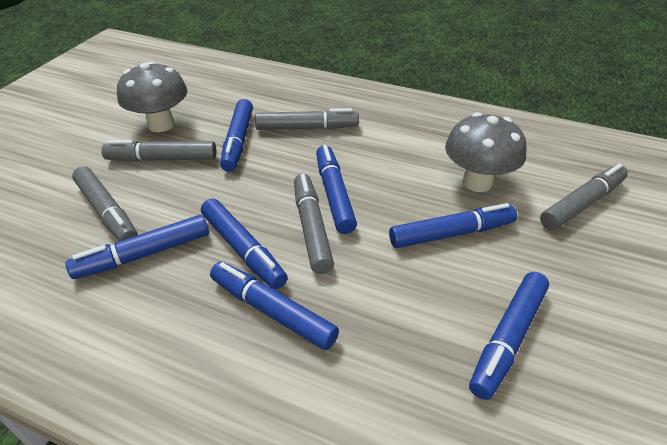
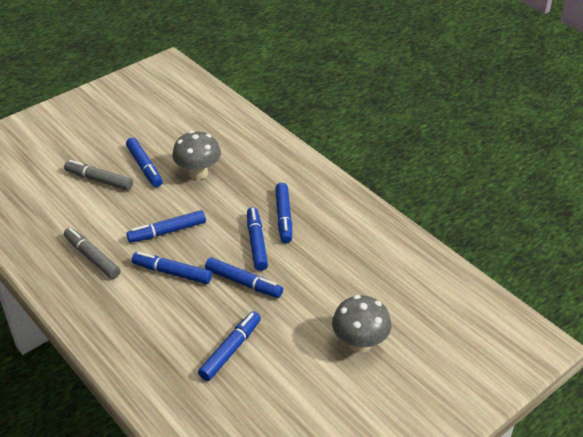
grey marker: [72,166,138,241] [101,140,216,162] [255,108,359,130] [294,174,334,274] [540,164,628,230] = 5 -> [64,160,133,191] [64,228,121,279] = 2

